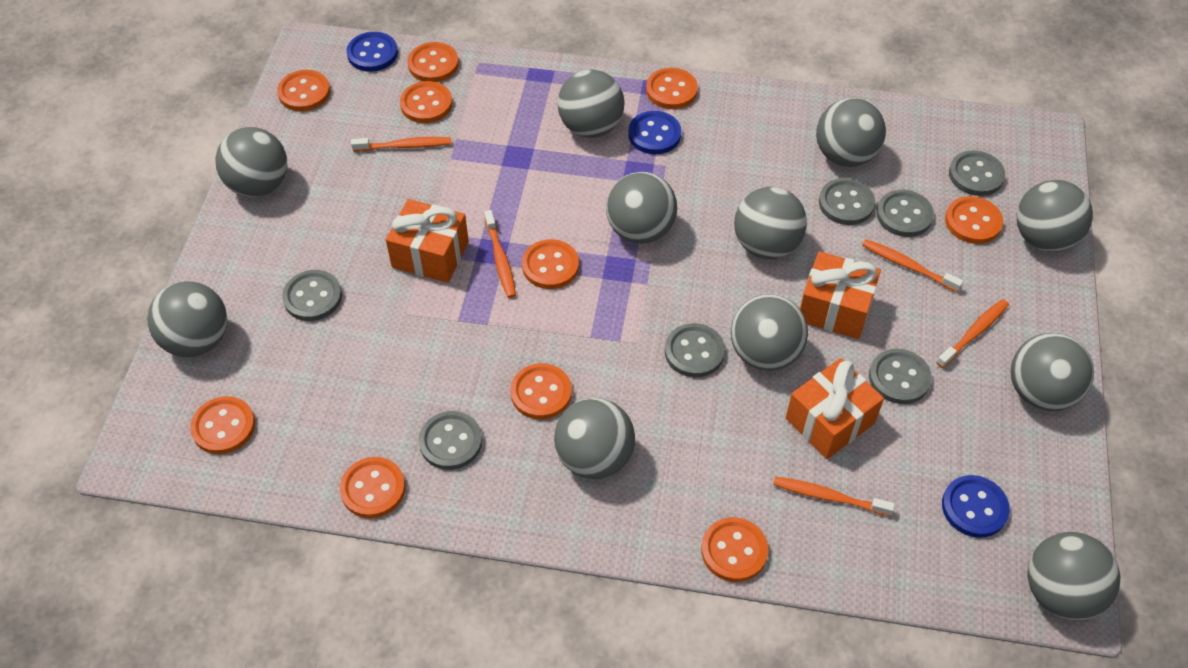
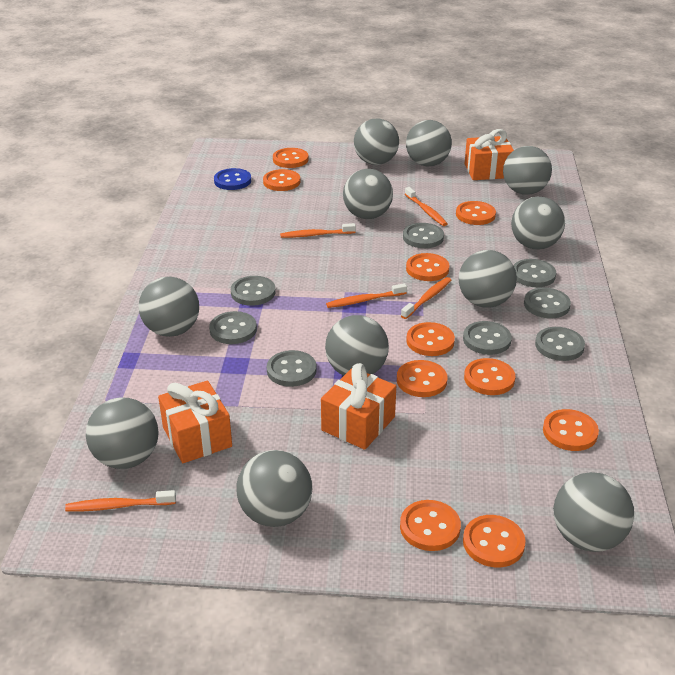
blue button: [346,32,398,72] [628,111,681,154] [942,475,1010,538] = 3 -> [214,168,251,190] = 1
grey button: [282,270,342,321] [419,411,482,470] [665,323,725,377] [819,178,875,225] [869,349,932,404] [877,190,934,237] [949,150,1005,196] = 7 -> [209,311,257,344] [231,276,275,306] [267,350,317,387] [403,223,444,248] [463,321,512,355] [514,259,556,287] [524,288,571,318] [535,327,585,361] = 8

